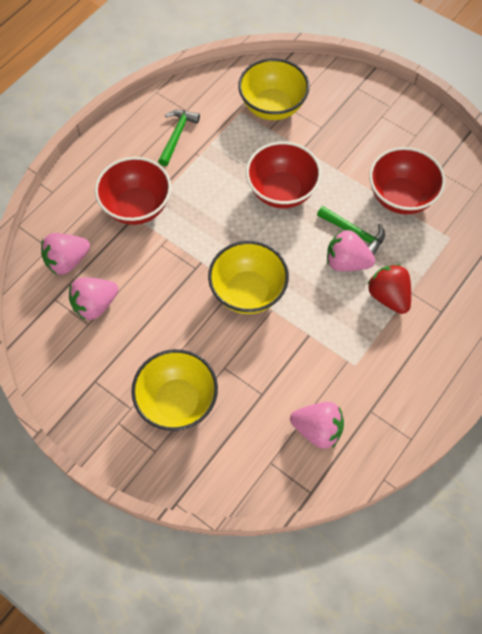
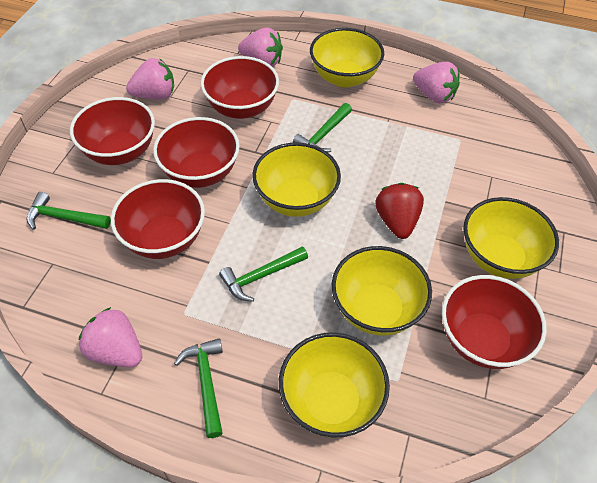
green hammer: [158,110,200,166] [317,206,385,255] = 2 -> [27,192,111,230] [174,338,223,438] [219,246,308,302] [293,103,352,153] = 4
red bowl: [95,157,171,225] [246,141,321,209] [369,147,445,214] = 3 -> [70,97,155,165] [111,179,205,259] [153,117,240,188] [201,56,279,119] [442,275,547,369] = 5
yellow bowl: [131,349,218,431] [208,241,289,314] [238,58,310,120] = 3 -> [252,143,341,217] [279,332,390,438] [310,28,384,87] [332,246,432,336] [463,197,559,279] = 5

